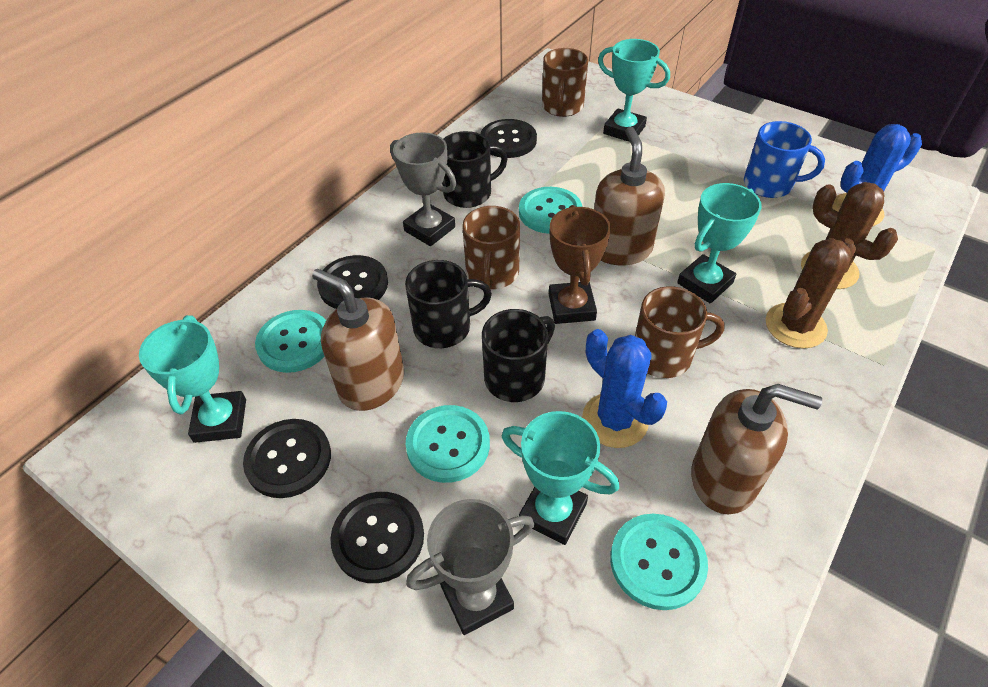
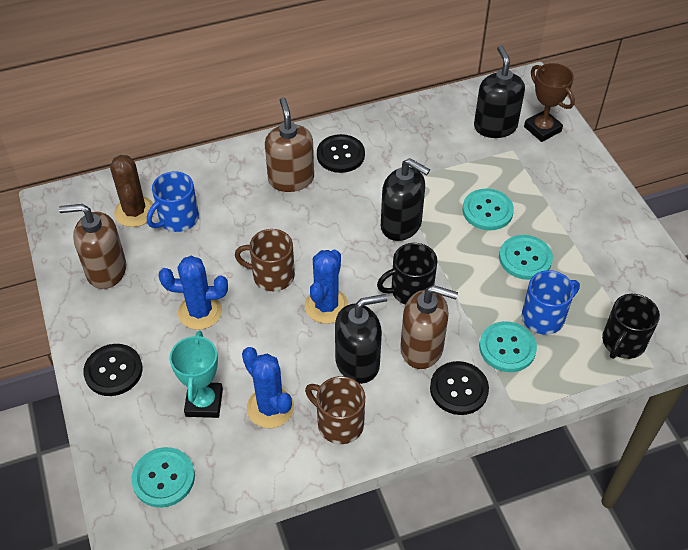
black button: [243,419,331,498] [317,255,388,309] [330,492,424,583] [480,119,537,158] = 4 -> [83,344,143,396] [317,134,365,173] [430,361,489,415] = 3
black mug: [405,260,492,348] [442,131,508,208] [482,309,555,402] = 3 -> [377,243,437,305] [602,294,660,359] = 2
black soap dispenser: none = 0 -> [335,294,387,384] [381,158,430,241] [474,45,525,138] = 3
blue cactus: [582,329,667,448] [832,124,922,226] = 2 -> [159,256,228,330] [242,347,294,428] [305,250,348,324] = 3
blue mug: [744,121,825,198] = 1 -> [147,172,199,232] [522,270,580,335] = 2
brown cactus: [766,238,856,348] [801,182,898,289] = 2 -> [110,155,155,227] = 1
brown mug: [462,206,520,290] [542,48,588,117] [635,286,725,378] = 3 -> [235,229,295,291] [305,376,365,444] = 2
grey trophy: [390,132,456,246] [406,499,534,635] = 2 -> none = 0
turquoise trophy: [139,315,246,443] [502,411,619,545] [598,39,670,142] [677,183,762,303] = 4 -> [170,331,223,418] = 1

